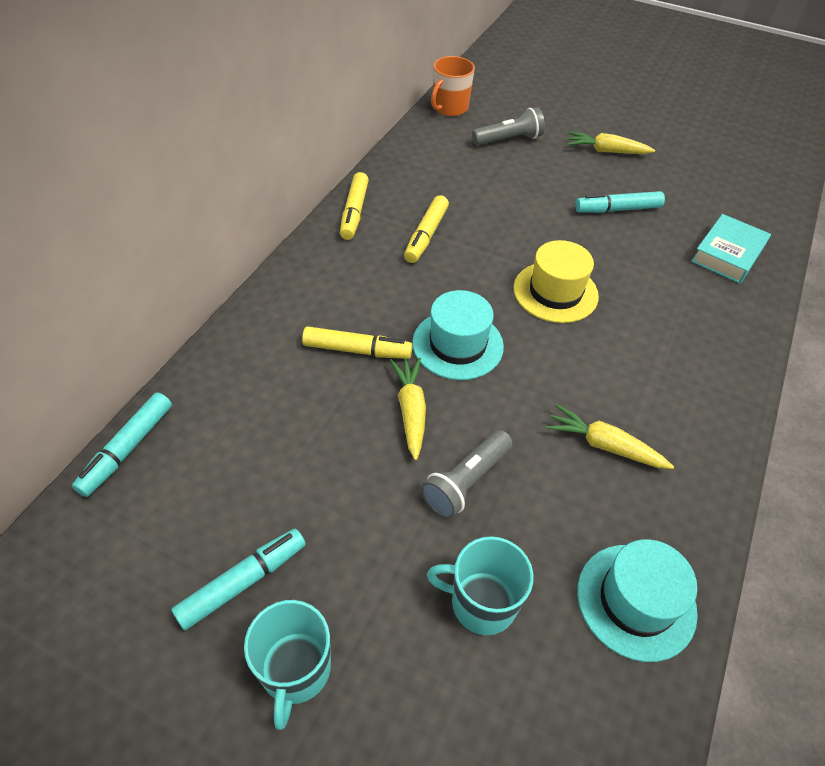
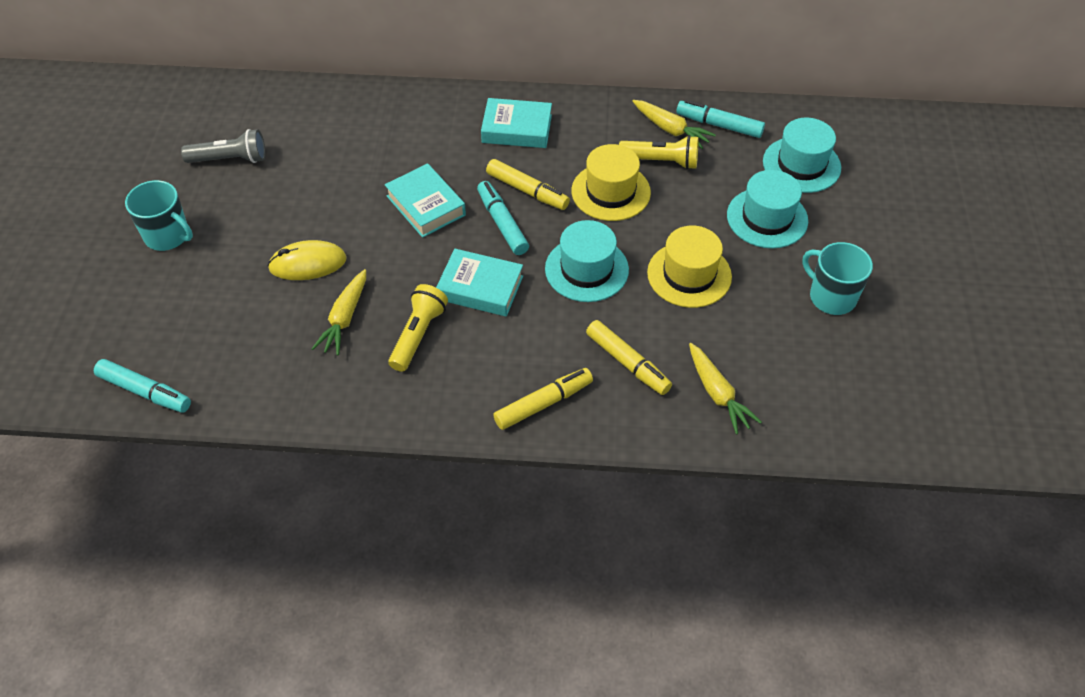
grey flashlight: [421,430,512,519] [472,107,545,145] = 2 -> [181,129,265,163] = 1
orange mug: [431,56,475,116] = 1 -> none = 0
turquoise book: [691,214,771,283] = 1 -> [385,163,466,238] [436,249,523,317] [481,98,552,148] = 3
turquoise hat: [412,290,504,380] [577,539,698,662] = 2 -> [545,220,629,302] [727,170,808,248] [763,118,841,193] = 3
yellow flashlight: none = 0 -> [388,284,448,372] [619,135,699,170] = 2
yellow hat: [513,240,599,323] = 1 -> [571,144,651,221] [647,226,732,308] = 2
yellow mouse: none = 0 -> [268,240,347,280] = 1

